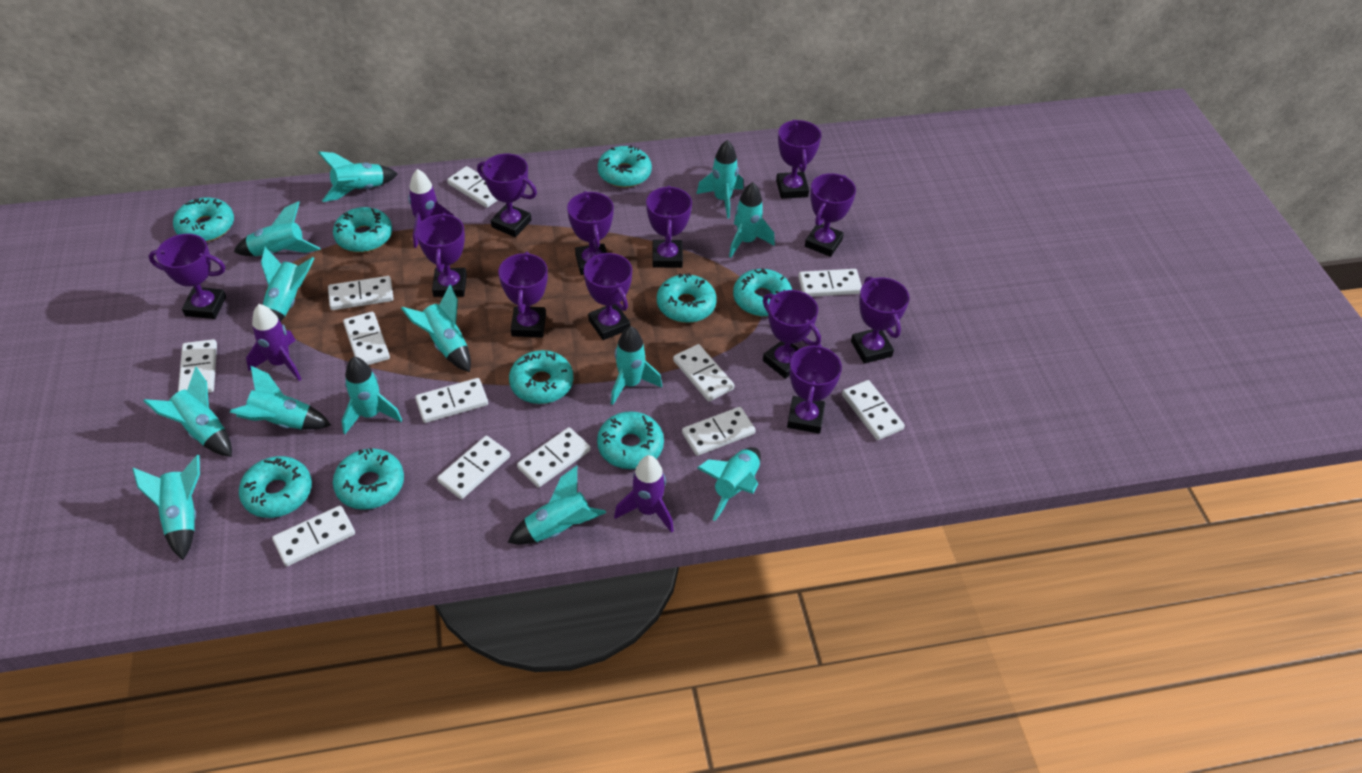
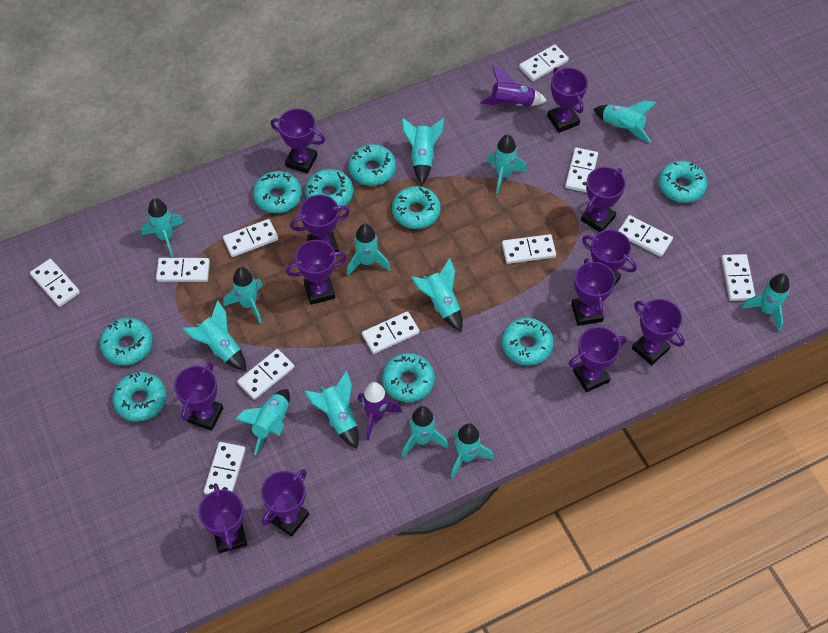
purple rocket: [246,304,301,381] [408,169,454,248] [614,455,674,533] = 3 -> [358,382,402,440] [480,65,547,107] = 2
white domino: [178,339,217,393] [272,505,355,566] [328,276,394,310] [343,312,390,365] [415,378,488,423] [437,436,510,499] [447,166,498,208] [517,427,590,488] [673,344,735,401] [682,407,756,456] [798,269,862,297] [842,380,905,440] = 12 -> [30,259,80,307] [156,258,210,282] [204,442,246,495] [223,219,278,257] [237,349,294,400] [362,311,420,354] [502,234,556,264] [519,45,569,81] [565,148,598,192] [618,215,673,257] [721,254,755,301] = 11

